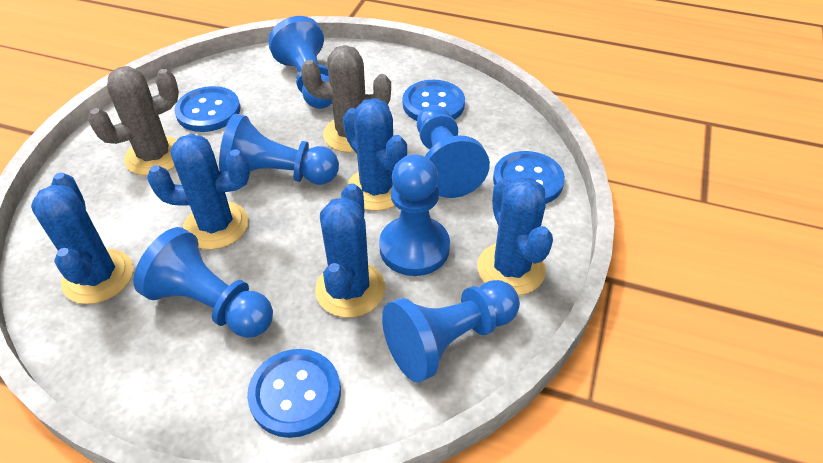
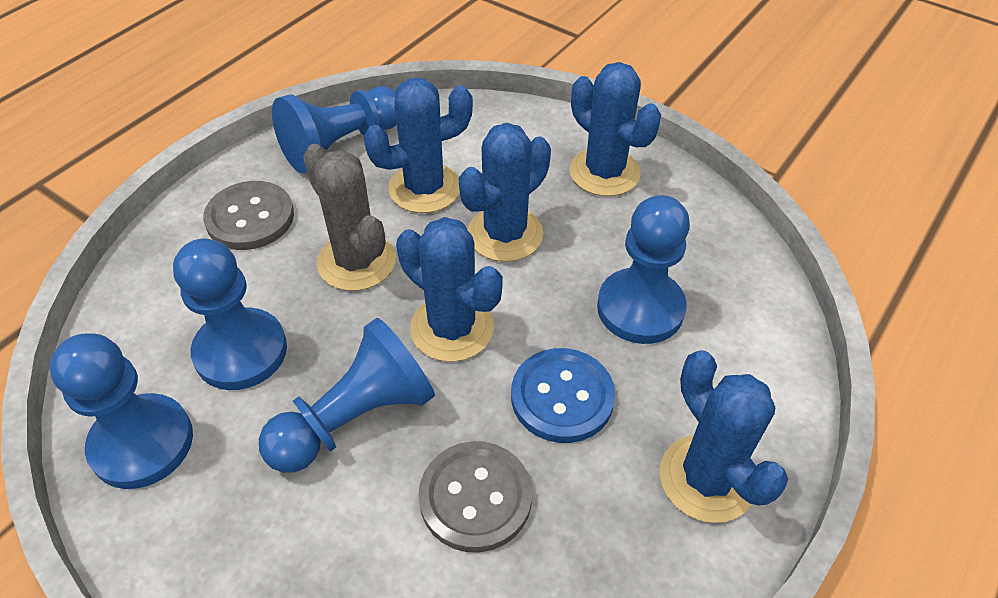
blue button: [174,86,240,132] [247,349,341,438] [403,80,465,121] [493,151,565,204] = 4 -> [511,348,615,443] = 1
blue pawn: [133,227,273,338] [219,114,339,185] [268,16,332,109] [379,154,450,276] [382,280,520,383] [417,105,490,198] = 6 -> [50,334,193,489] [173,239,287,390] [259,318,435,473] [272,86,397,174] [597,195,690,344] = 5
grey button: none = 0 -> [203,181,294,250] [419,441,532,553] = 2
grey cactus: [88,66,179,176] [301,45,391,153] = 2 -> [303,144,396,291] = 1

